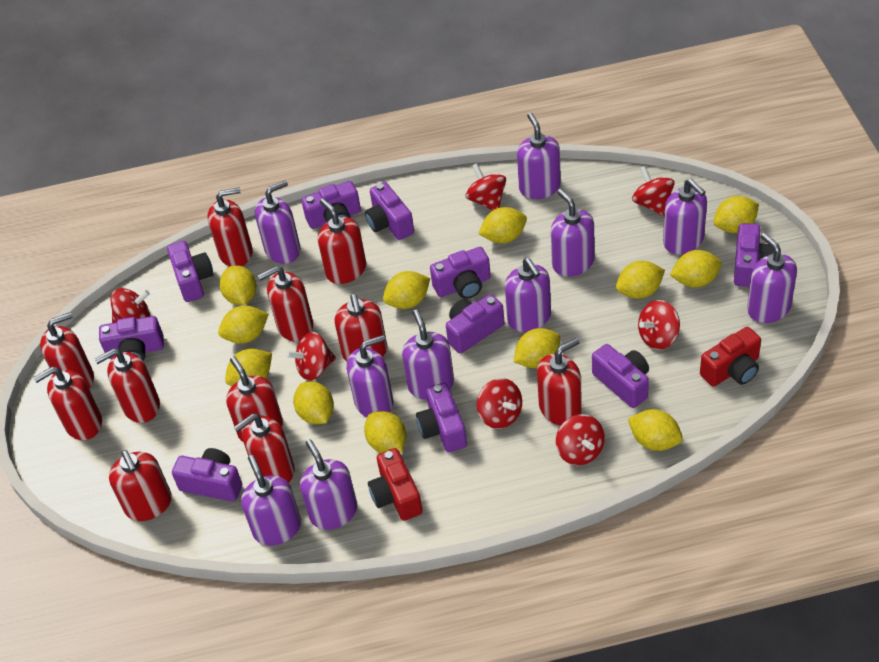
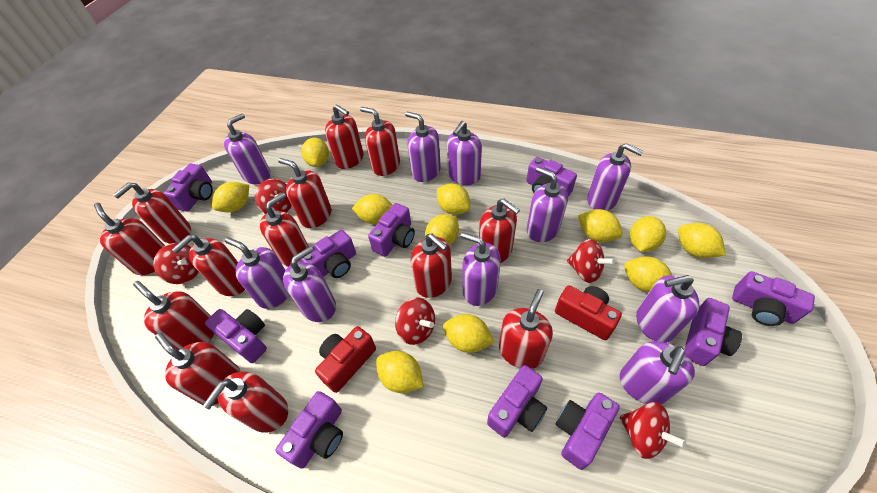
red soap dispenser: [33,367,102,440] [40,312,94,389] [95,348,160,423] [109,450,172,521] [207,187,253,267] [226,356,283,441] [234,414,295,483] [258,266,313,342] [318,199,366,284] [334,294,387,362] [537,338,582,426] = 11 -> [94,203,165,275] [113,183,191,244] [133,281,215,350] [155,333,240,405] [172,235,245,296] [203,371,288,433] [260,193,309,267] [278,158,331,228] [325,104,363,169] [360,107,400,176] [411,233,452,298] [479,199,520,263] [499,289,553,369] = 13
red spinning top: [111,288,150,323] [286,332,336,381] [466,163,506,210] [477,378,522,429] [556,414,605,465] [632,166,675,216] [638,300,680,350] = 7 -> [153,243,199,284] [255,179,292,214] [395,298,435,345] [567,239,615,283] [620,402,686,459] = 5
yellow lemon: [218,306,269,344] [220,265,256,305] [225,349,272,386] [293,382,334,424] [364,411,406,453] [383,271,430,309] [478,207,527,243] [514,328,560,368] [616,261,665,299] [628,409,683,451] [670,250,722,287] [714,196,759,233] = 12 -> [212,182,249,212] [301,138,329,167] [352,194,393,224] [376,351,424,393] [425,214,459,245] [437,183,470,215] [443,314,495,353] [578,209,623,242] [624,256,672,292] [630,216,666,252] [678,223,725,258] = 11

